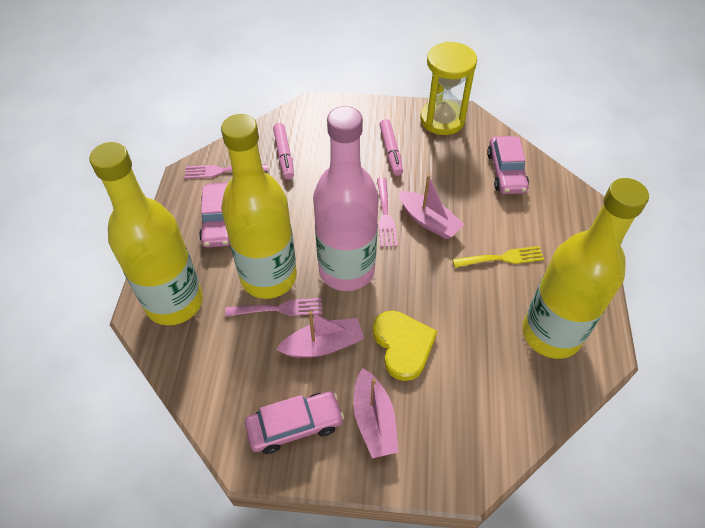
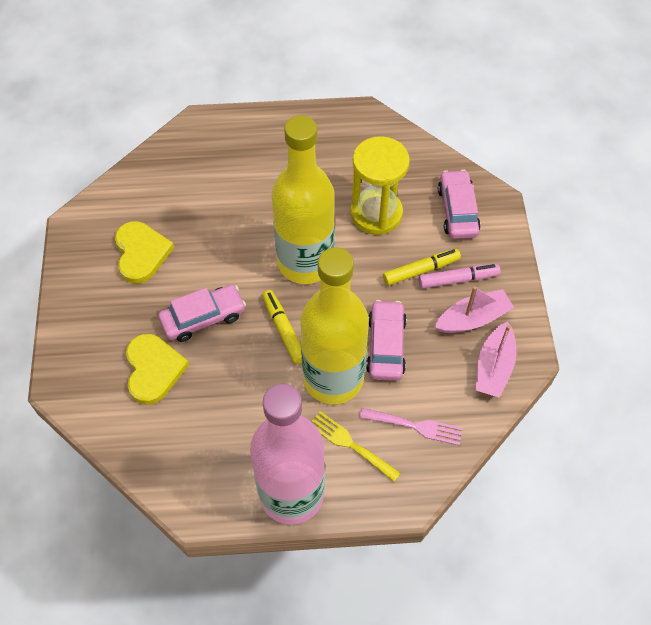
pink boat: [276,311,364,358] [353,368,399,458] [399,175,465,239] = 3 -> [435,286,514,333] [476,321,516,398] = 2
pink fork: [185,164,268,179] [225,298,323,317] [377,178,398,247] = 3 -> [360,408,463,446] = 1
pink marker: [273,123,294,180] [379,119,403,176] = 2 -> [418,264,501,289] = 1
yellow bottle: [89,142,203,325] [221,114,297,299] [522,178,649,359] = 3 -> [272,115,335,284] [301,247,369,404] = 2
yellow heart: [373,311,438,381] = 1 -> [115,221,174,283] [126,334,189,405] = 2
yellow marker: none = 0 -> [262,290,302,364] [383,249,461,286] = 2

